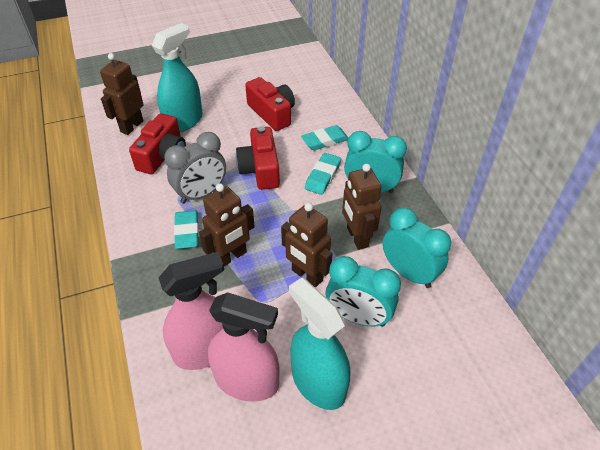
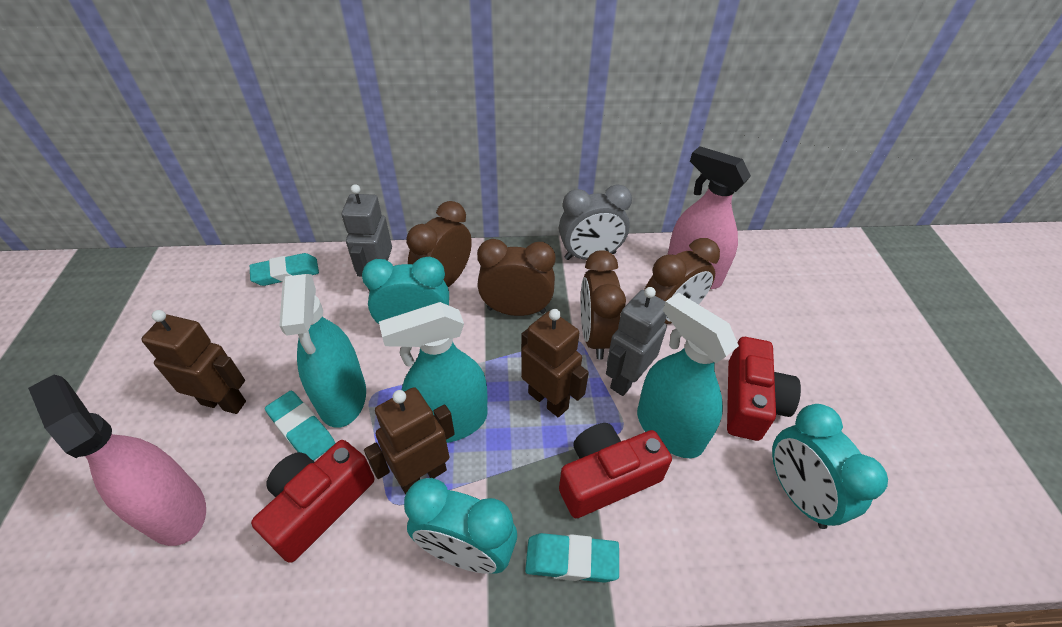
brown clock: none = 0 -> [407,201,472,287] [477,239,556,316] [581,250,626,360] [644,238,720,324] = 4
brown robot: [100,53,144,135] [199,183,255,266] [281,203,332,287] [342,164,382,250] = 4 -> [141,310,246,414] [364,387,455,494] [521,309,589,417] = 3
grey robot: none = 0 -> [342,184,392,292] [606,287,667,396] = 2
turquoise spray bottle: [152,23,203,132] [289,278,350,410] = 2 -> [279,274,366,428] [379,302,488,443] [637,292,739,458] = 3

